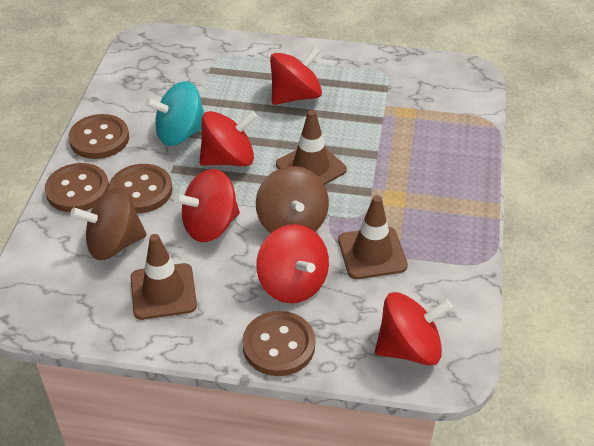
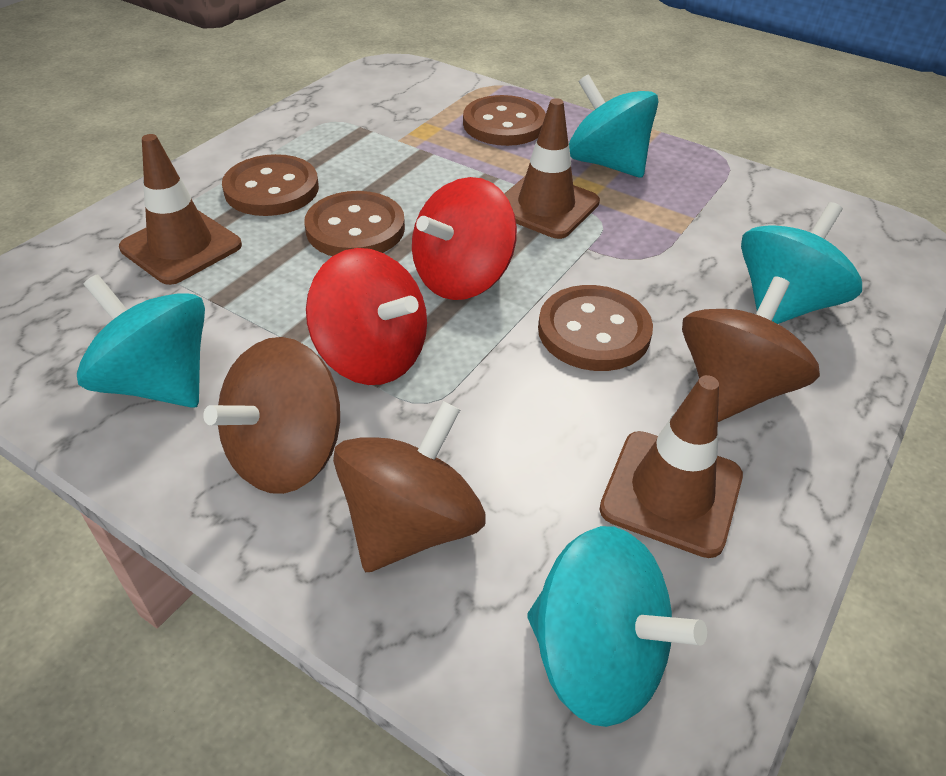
brown spinning top: [70,187,147,260] [256,166,329,233] = 2 -> [203,337,340,494] [333,401,485,572] [682,276,820,422] = 3
red spinning top: [174,169,240,242] [199,111,258,166] [256,224,329,303] [270,46,322,105] [375,292,453,366] = 5 -> [306,248,427,385] [412,177,517,300] = 2
turquoise spinning top: [145,81,204,146] = 1 -> [77,274,205,408] [527,526,707,727] [569,74,658,178] [741,202,862,324] = 4

